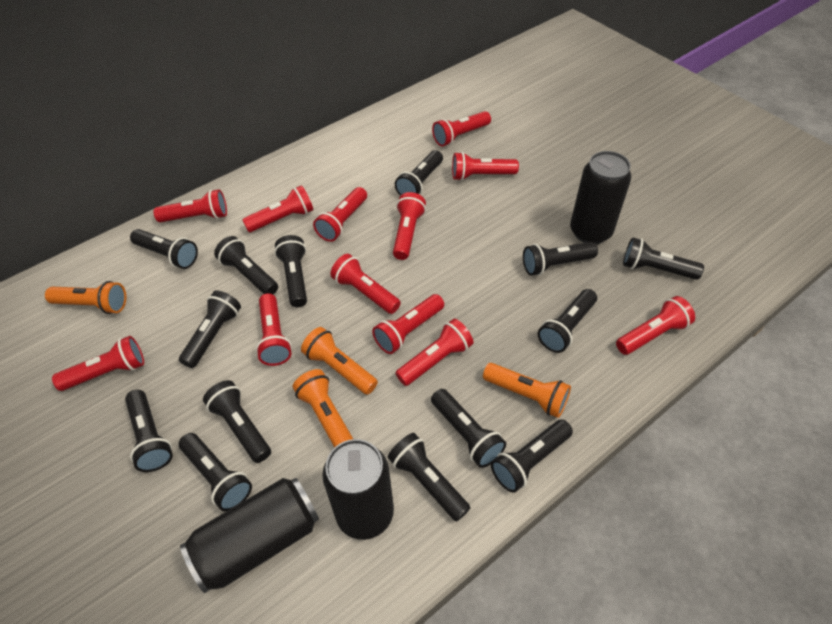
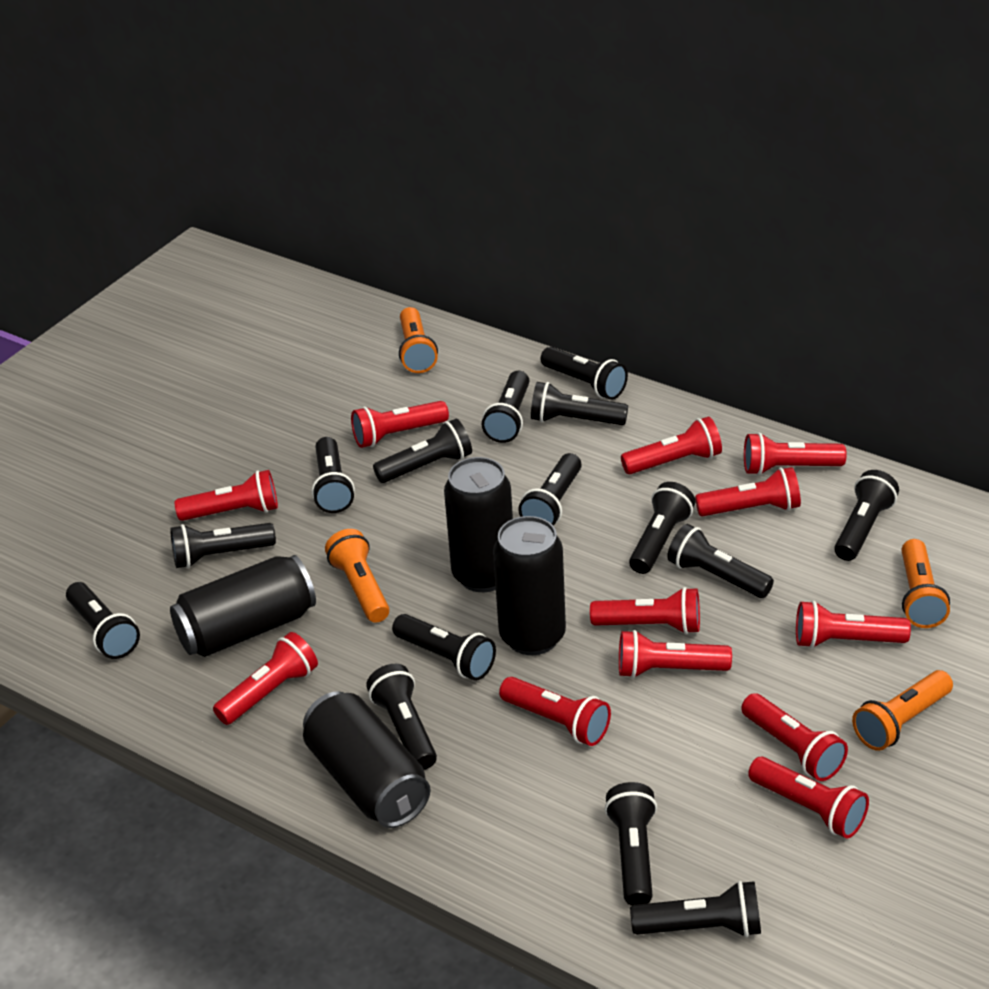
black can: [180,478,319,593] [322,439,394,540] [570,151,631,244] = 3 -> [170,555,316,657] [303,691,431,828] [444,457,513,592] [493,516,566,655] = 4
black flashlight: [125,390,173,472] [130,229,198,269] [179,290,241,368] [179,433,252,511] [203,380,271,463] [214,236,278,294] [274,235,307,307] [388,433,470,521] [395,150,443,196] [431,389,506,468] [491,420,573,493] [523,242,598,276] [538,289,597,353] [623,238,704,280] = 14 -> [66,582,140,659] [170,523,276,568] [312,437,355,513] [366,664,437,770] [373,419,472,483] [392,614,496,681] [482,371,529,443] [518,453,582,526] [531,382,628,425] [541,347,628,400] [605,782,657,906] [629,482,695,574] [630,881,761,937] [667,524,774,598] [834,470,899,561] = 15

